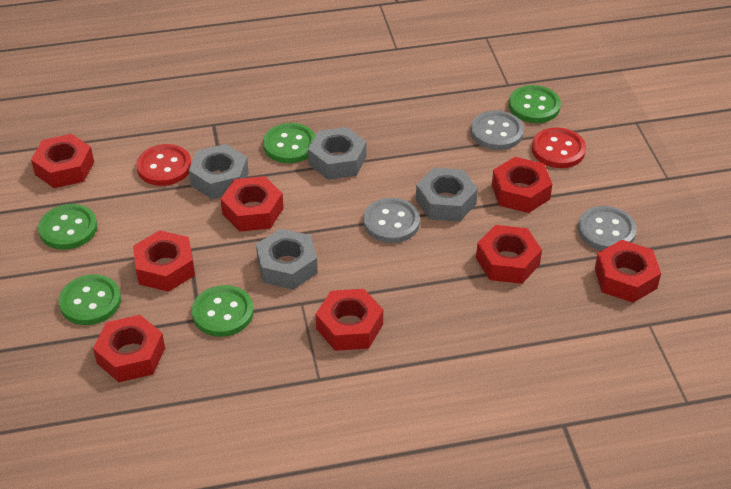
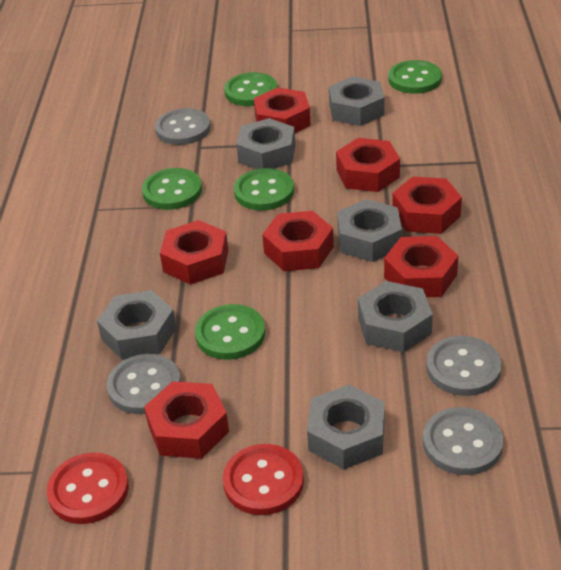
grey button: [363,198,420,243] [471,110,524,150] [578,206,637,251] = 3 -> [107,354,181,414] [155,108,211,145] [423,407,504,475] [426,336,502,396] = 4
grey nut: [189,144,249,199] [256,229,318,290] [308,127,366,180] [416,168,478,222] = 4 -> [97,290,176,360] [236,118,295,169] [307,385,385,469] [329,76,385,126] [337,199,402,262] [358,281,433,352] = 6
red nut: [31,134,94,188] [93,315,165,382] [133,230,195,292] [221,176,284,232] [316,289,383,351] [476,225,542,284] [492,157,552,213] [595,240,661,303] = 8 -> [144,381,229,459] [160,220,228,285] [254,87,311,133] [262,211,334,271] [336,138,400,192] [384,236,458,297] [392,177,462,234] = 7

